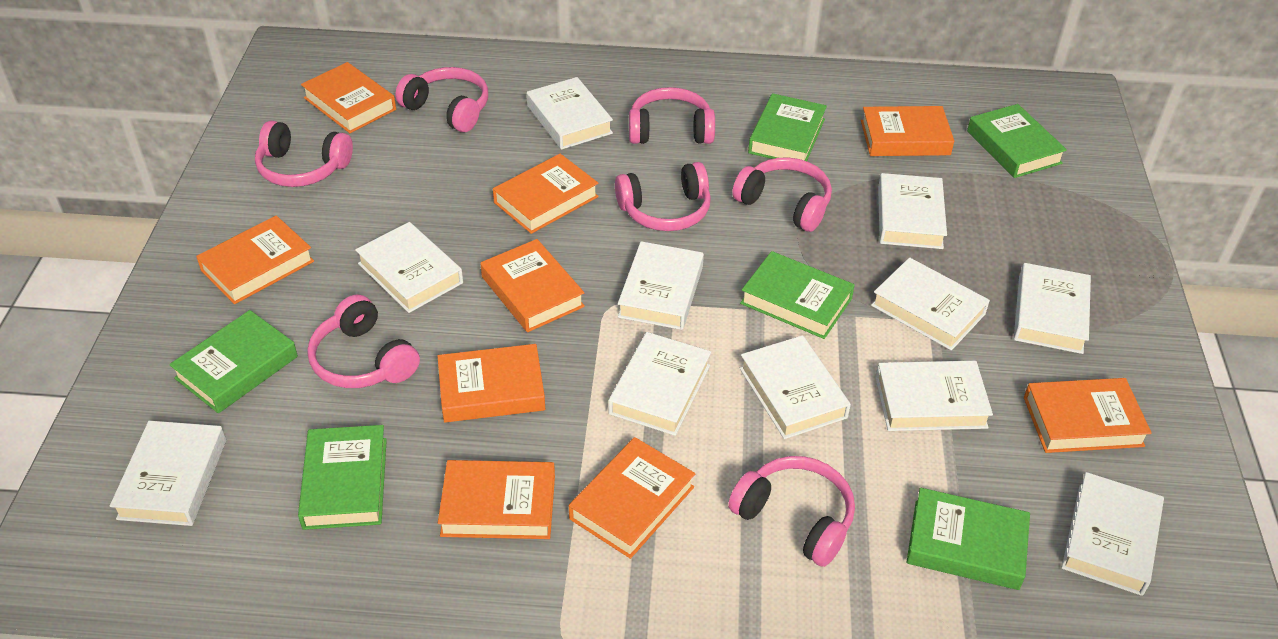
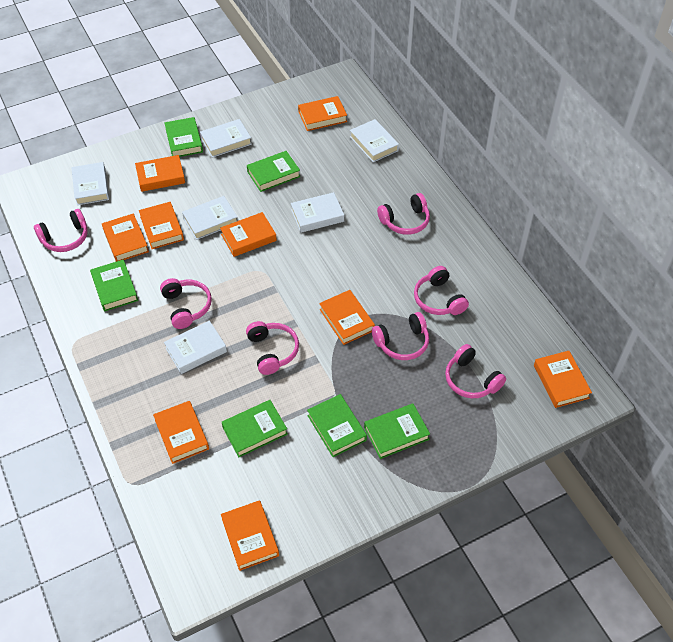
white book: [110,421,226,526] [355,222,463,313] [527,77,613,150] [608,332,711,436] [618,241,704,330] [740,335,851,439] [871,257,990,351] [875,361,993,431] [878,173,947,249] [1014,263,1091,354] [1061,472,1164,596] = 11 -> [71,162,109,205] [164,321,227,374] [182,196,237,240] [200,119,252,158] [291,192,344,233] [350,119,399,162] = 6

